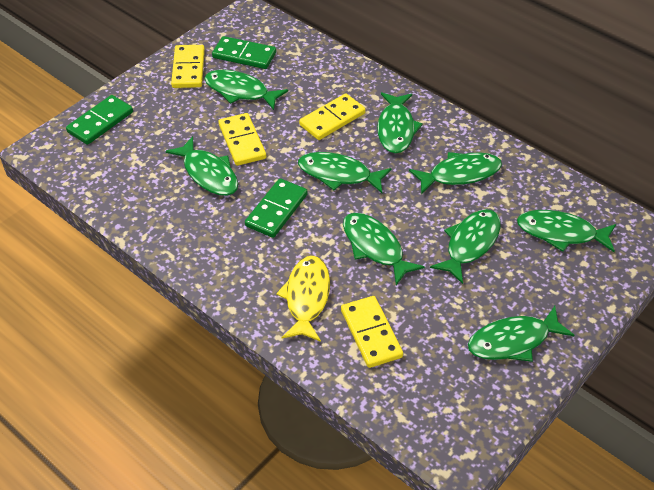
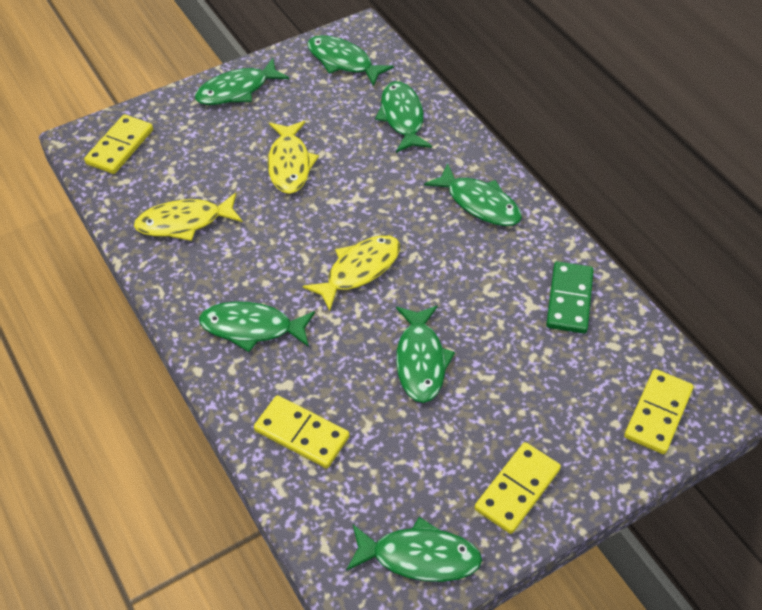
green domino: [66,95,133,145] [212,36,276,69] [245,178,308,238] = 3 -> [546,261,594,334] = 1
green fish: [165,136,238,196] [204,70,288,110] [298,152,391,193] [343,213,425,285] [377,92,423,153] [409,152,502,194] [430,209,501,284] [468,306,574,362] [517,210,616,252] = 9 -> [195,58,289,105] [199,301,315,352] [307,35,394,87] [346,517,482,582] [375,81,432,153] [396,306,455,403] [424,163,522,226] = 7
yellow fish: [276,256,330,342] = 1 -> [134,193,243,241] [268,121,319,194] [302,235,400,311] = 3

